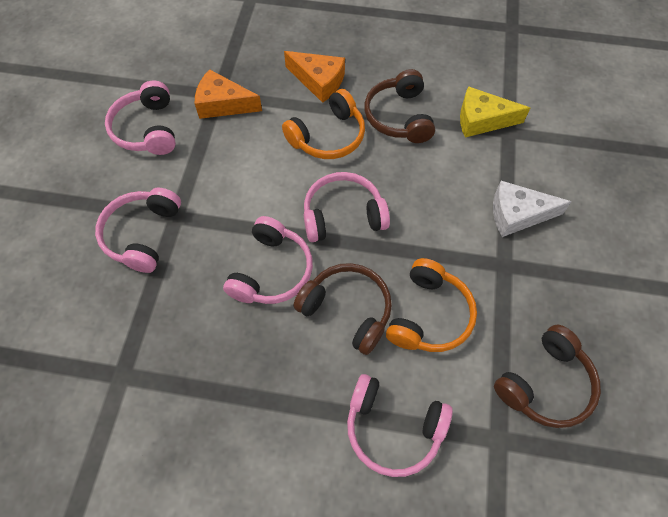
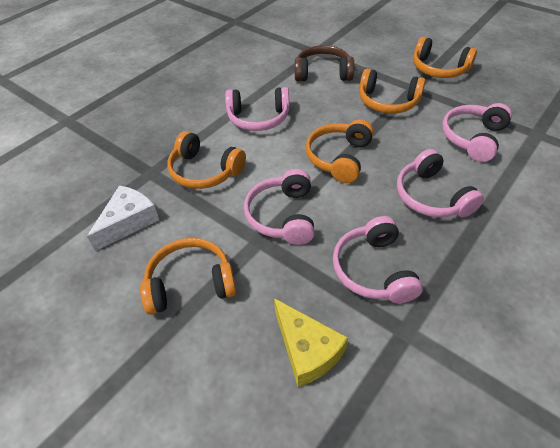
brown headphones: [293,263,392,355] [364,69,435,143] [494,325,601,428] = 3 -> [295,45,354,82] = 1
orange cheese: [195,69,262,119] [284,51,345,103] = 2 -> none = 0
orange headphones: [282,89,365,159] [386,258,477,352] = 2 -> [140,238,237,315] [167,131,246,189] [306,119,374,183] [359,69,426,114] [413,37,477,78] = 5

